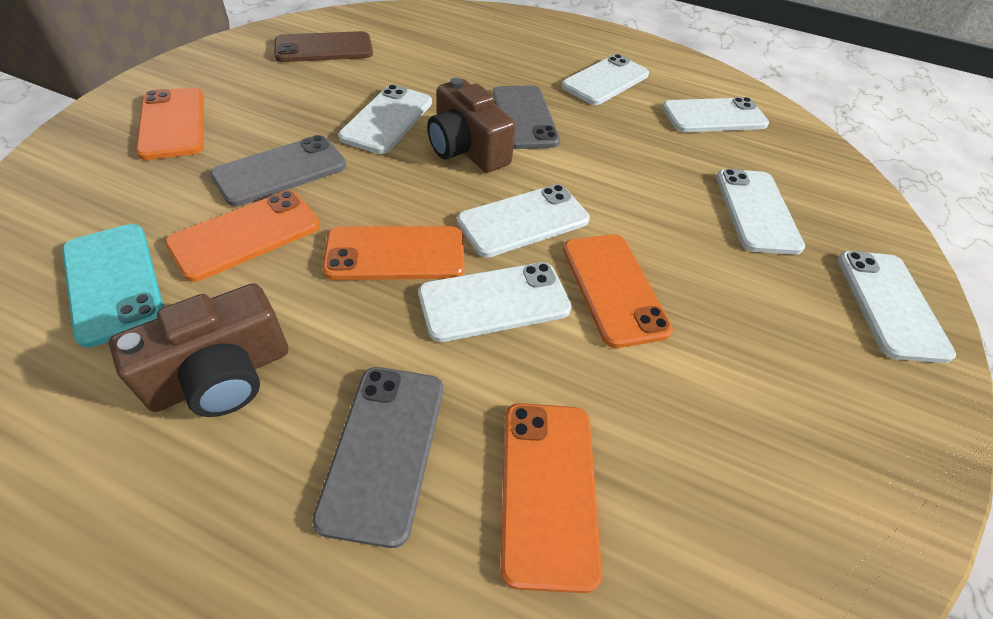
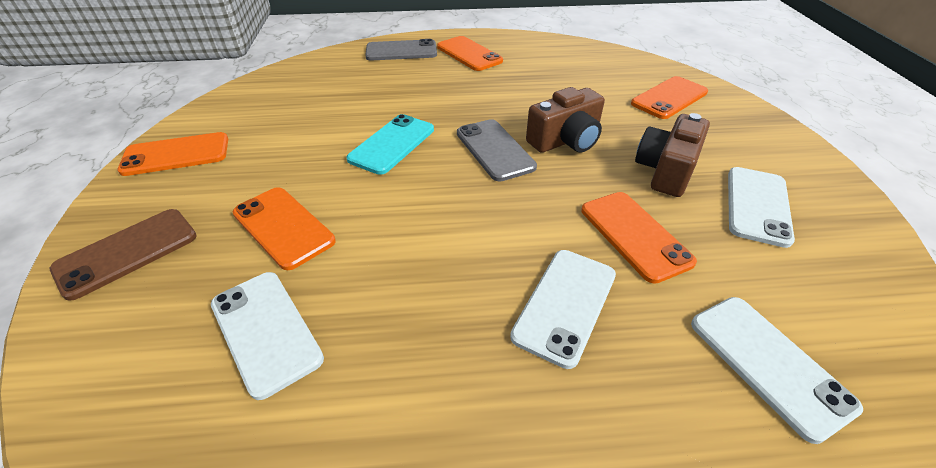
grey phone: [210,135,346,206] [312,367,443,548] [492,85,560,149] = 3 -> [365,39,437,60] [457,119,537,182] = 2
white phone: [338,85,432,154] [418,262,572,342] [457,184,590,258] [561,54,649,105] [662,97,769,132] [716,169,805,255] [838,251,956,363] = 7 -> [211,272,324,400] [510,250,616,369] [691,297,863,444] [728,167,795,248] = 4

